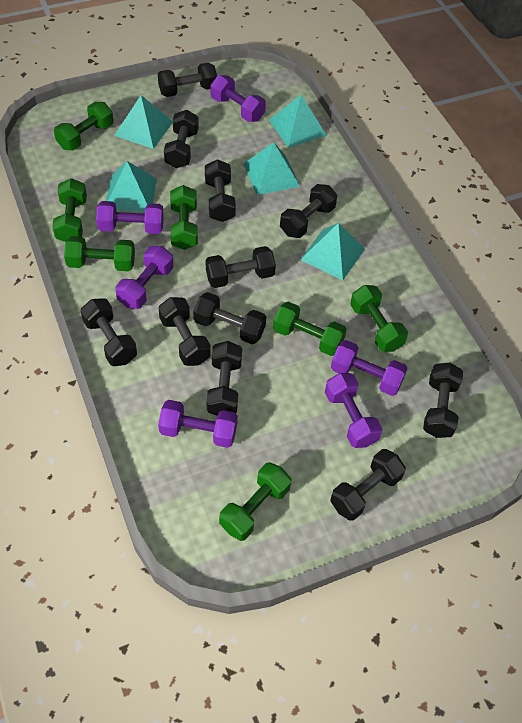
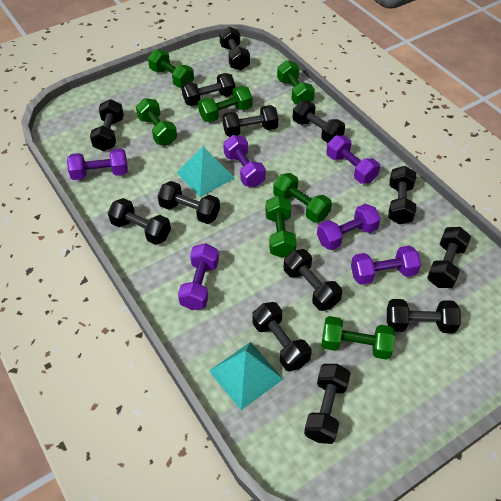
black dumbbell: [81,298,137,366] [158,63,217,97] [159,297,211,366] [164,110,199,168] [193,292,266,344] [205,159,236,222] [206,246,276,288] [207,341,242,416] [280,184,337,238] [330,449,406,521] [423,363,463,438] = 11 -> [90,99,124,151] [108,198,171,245] [158,181,220,224] [182,73,235,106] [219,27,250,71] [222,105,278,137] [253,302,311,372] [284,249,342,311] [293,101,345,143] [304,364,351,444] [387,299,461,333] [388,166,416,224] [427,227,471,288] = 13
turquoise pyramid: [106,161,157,212] [114,95,173,149] [243,142,300,195] [269,95,327,148] [300,223,365,280] = 5 -> [176,146,235,197] [209,342,283,410] = 2

